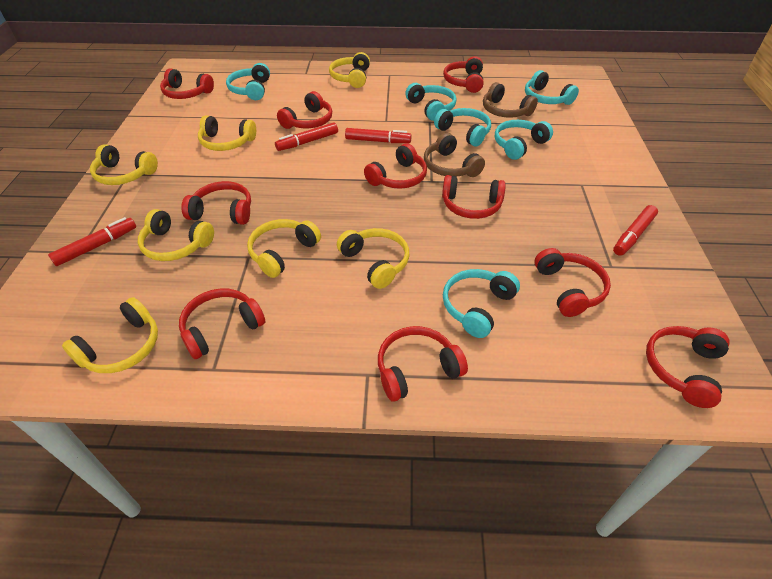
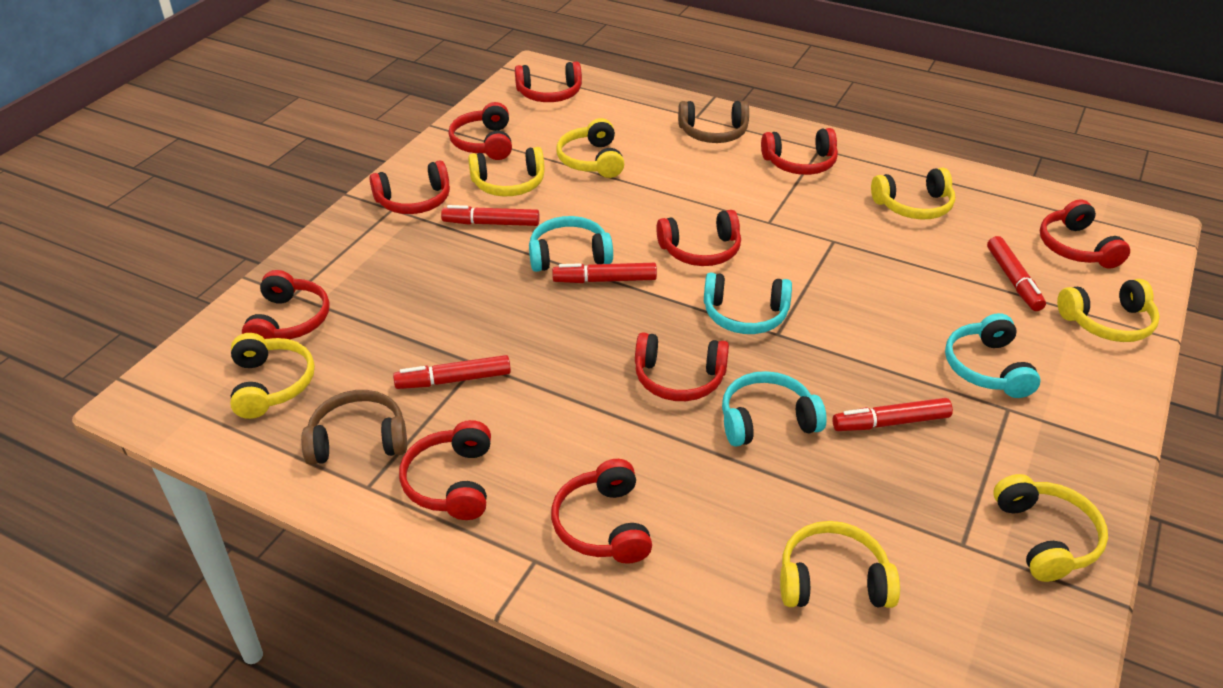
red marker: [48,217,136,266] [275,122,338,151] [345,128,412,143] [613,205,658,256] = 4 -> [393,355,511,389] [441,205,540,226] [552,263,657,283] [832,398,953,431] [987,236,1046,311] = 5
turquoise headphones: [226,63,270,100] [405,83,457,121] [434,108,491,146] [443,269,520,338] [495,120,553,160] [525,70,579,105] = 6 -> [529,216,613,272] [704,273,792,334] [722,371,827,447] [945,313,1041,398] = 4

